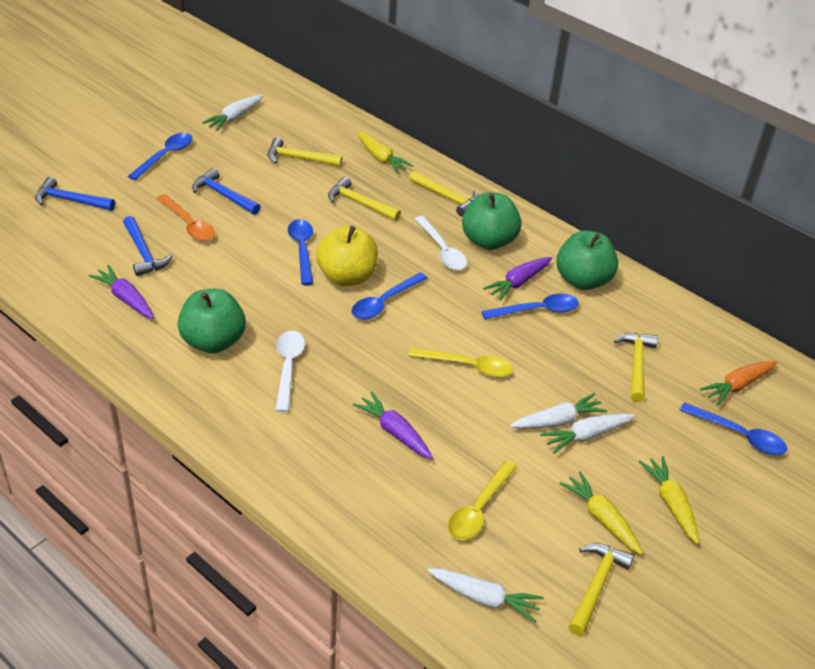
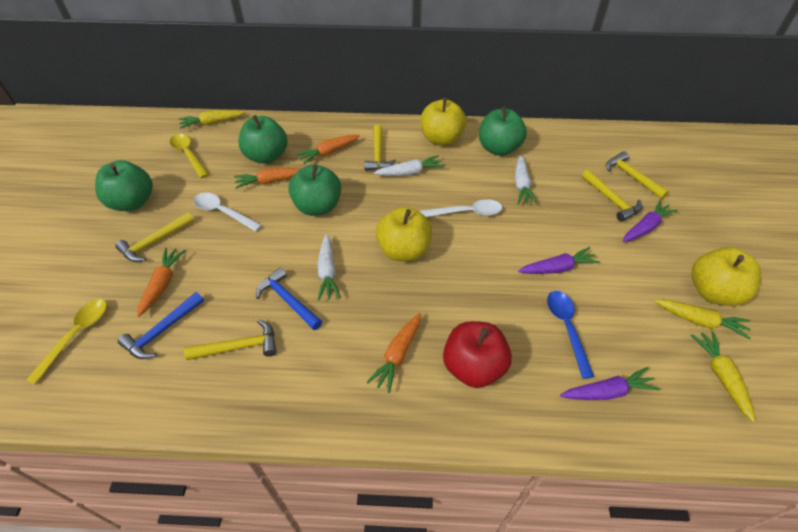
blue hammer: [35,177,115,211] [123,216,173,276] [192,168,261,215] = 3 -> [118,292,204,359] [256,267,322,330] = 2
blue spoon: [128,133,192,180] [288,219,313,285] [352,272,428,320] [482,294,579,319] [680,402,787,455] = 5 -> [547,291,594,379] = 1
green apple: [178,289,246,353] [462,192,522,250] [556,231,618,290] = 3 -> [95,160,153,211] [239,115,288,164] [288,164,341,216] [479,107,527,156] = 4
orange carrot: [700,361,777,405] = 1 -> [137,248,186,317] [234,168,300,189] [296,135,360,164] [367,313,421,393] = 4
orange spoon: [156,194,215,241] = 1 -> none = 0
red apple: none = 0 -> [443,321,512,388] = 1
white carrot: [202,95,263,131] [428,568,544,622] [510,393,607,429] [540,413,635,454] = 4 -> [317,234,341,301] [374,155,444,176] [515,155,537,205] = 3
yellow apple: [316,226,378,286] = 1 -> [376,207,432,261] [420,98,466,146] [692,247,761,306] = 3

